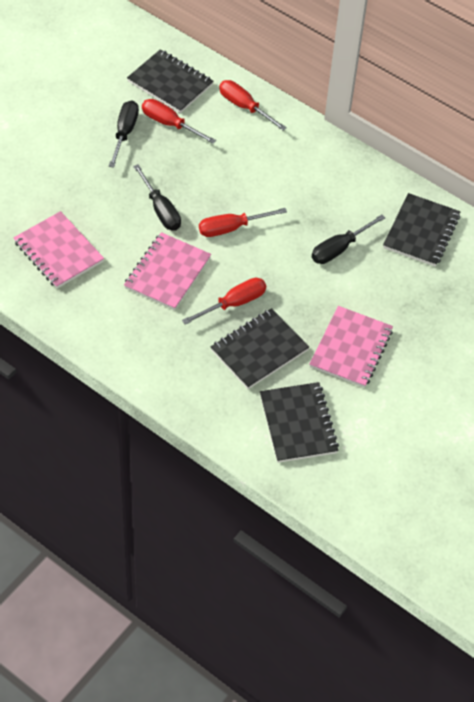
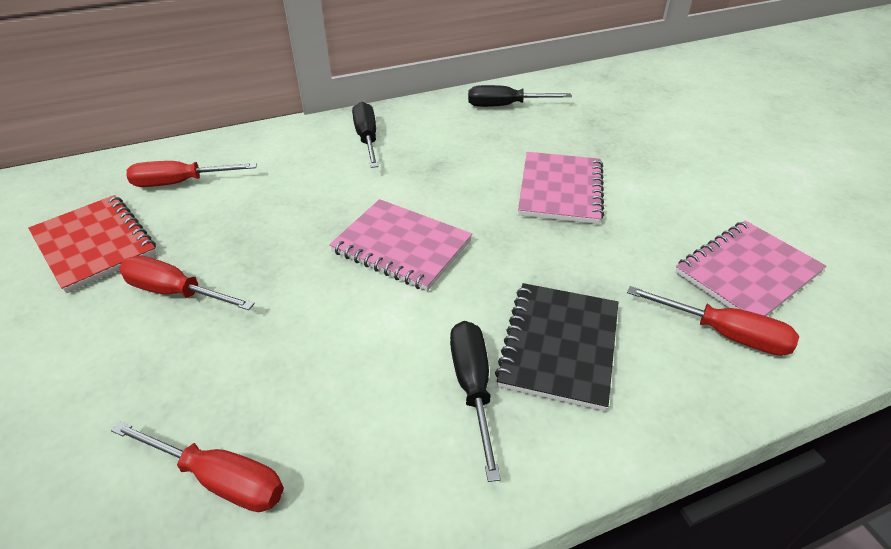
black notebook: [127,49,213,113] [211,308,309,389] [260,382,339,463] [383,193,460,267] = 4 -> [495,283,618,411] = 1
red notebook: none = 0 -> [28,195,156,293] = 1

